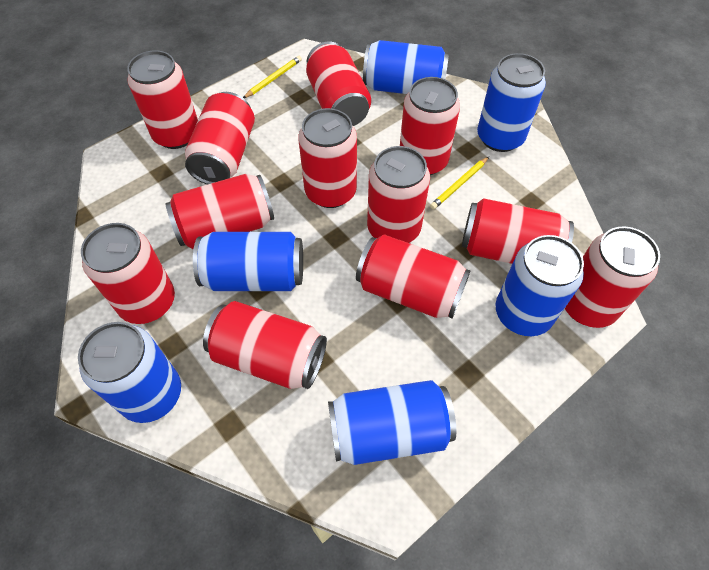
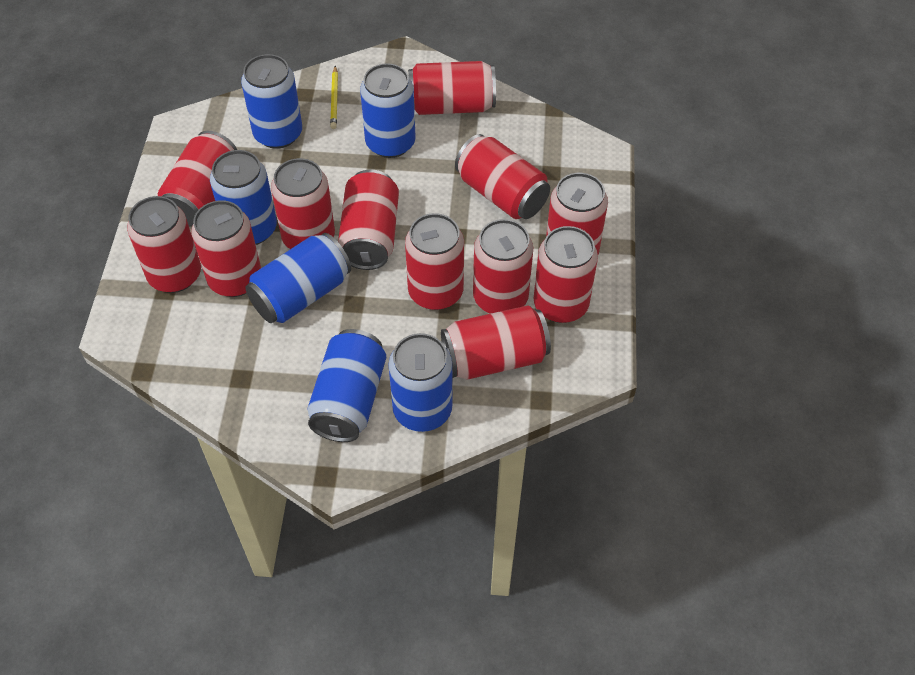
yellow pencil: [243,56,302,98] [430,157,489,210] = 2 -> [330,66,338,129] = 1

